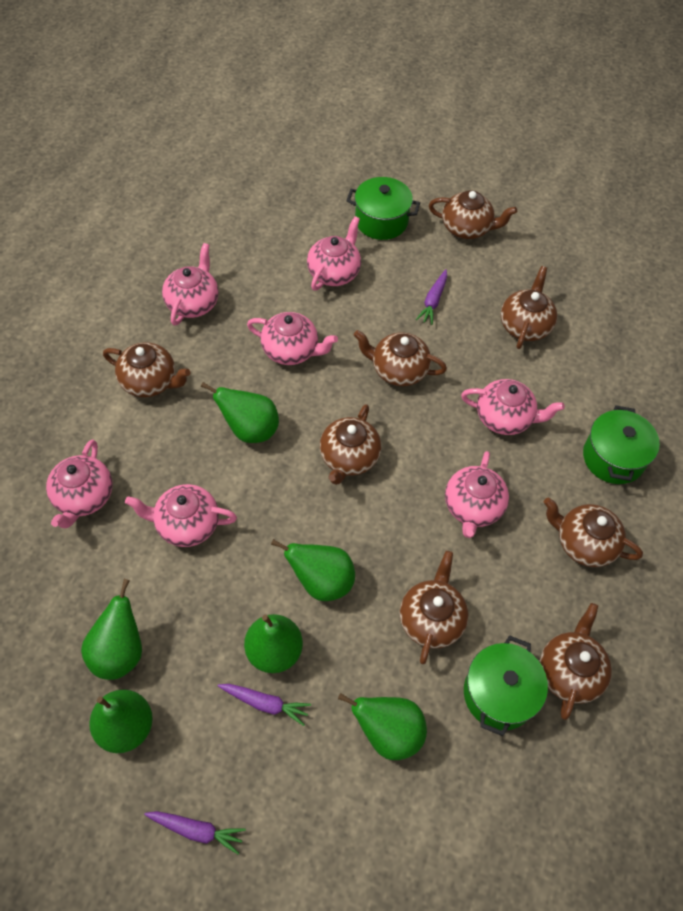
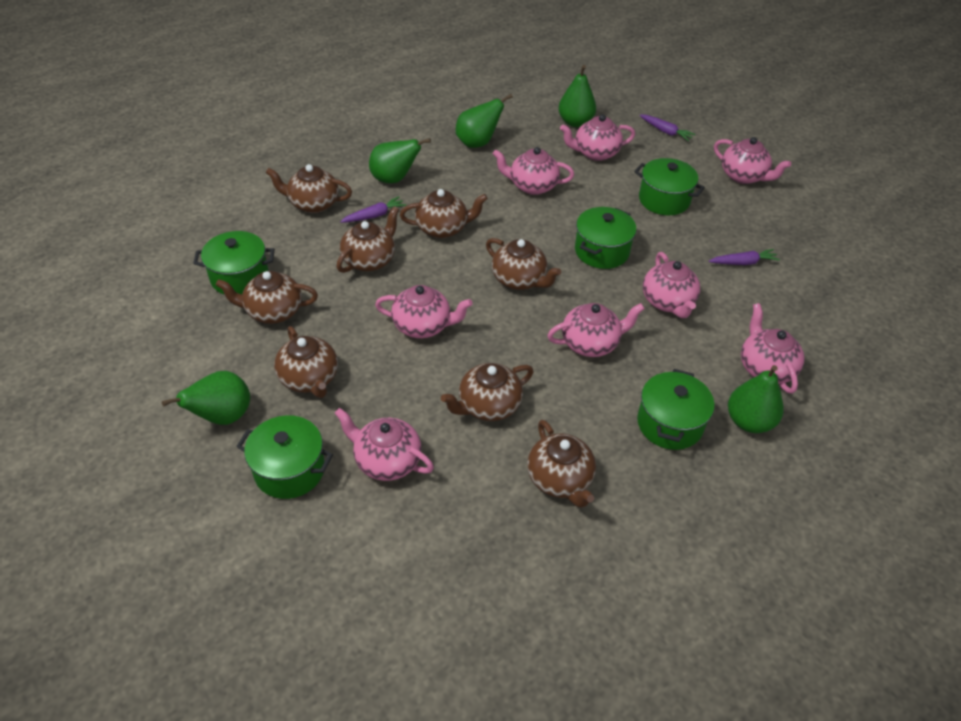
green pear: [81,579,142,680] [89,690,153,753] [201,382,279,443] [244,614,303,673] [271,539,355,601] [338,693,427,760] = 6 -> [162,371,250,425] [369,138,431,183] [456,94,513,148] [558,65,596,127] [728,365,784,433] = 5
green pot: [346,177,420,240] [464,635,548,736] [583,405,660,484] = 3 -> [193,231,275,295] [236,415,333,499] [575,207,636,269] [634,158,705,215] [637,369,714,450] = 5
pink teapot: [46,440,113,528] [125,484,237,547] [162,243,219,326] [247,312,338,365] [307,216,361,291] [445,451,509,538] [461,379,565,435] = 7 -> [334,408,434,481] [375,285,473,338] [493,147,574,195] [547,303,645,357] [560,114,635,161] [643,252,700,318] [714,137,791,184] [741,303,804,394] = 8

